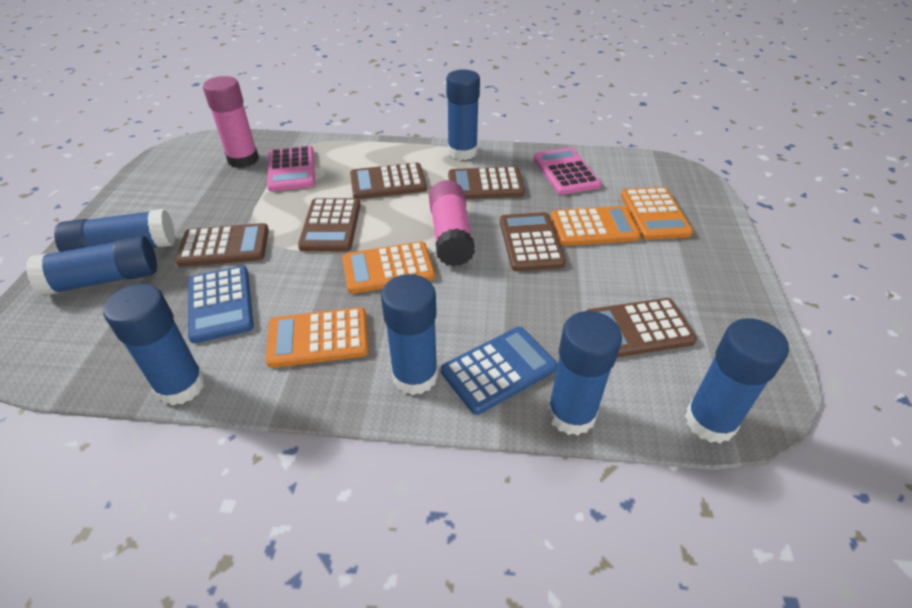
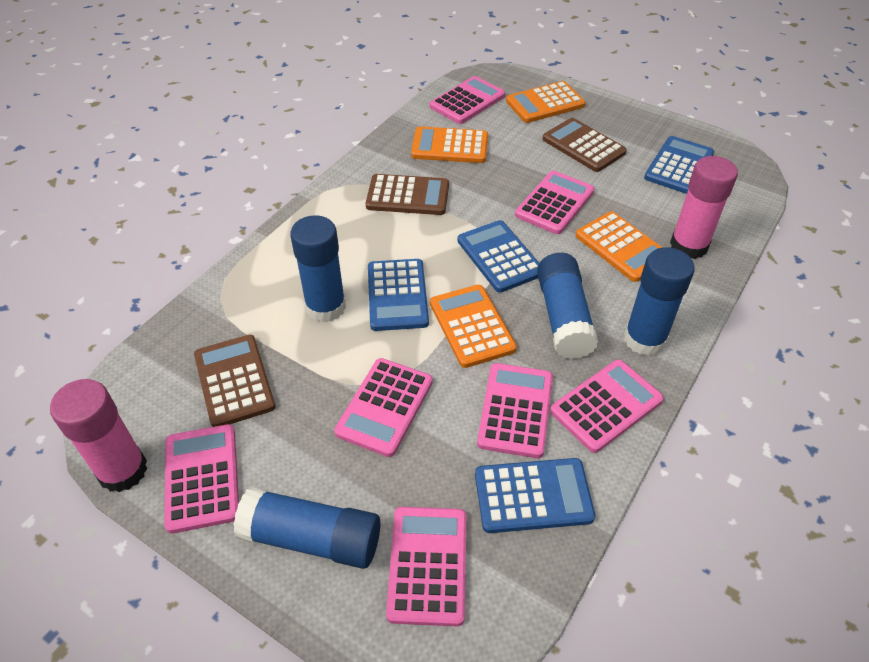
blue calculator: [188,266,254,343] [441,327,558,415] = 2 -> [368,259,429,331] [457,220,539,293] [475,458,595,533] [644,136,714,194] = 4
blue glue stick: [26,236,157,296] [54,209,175,252] [103,284,205,406] [381,274,438,395] [446,70,480,160] [547,311,622,435] [685,318,789,444] = 7 -> [233,487,380,569] [290,215,346,323] [537,253,598,359] [624,247,695,356] = 4
brown calculator: [175,223,269,267] [298,198,361,251] [350,163,427,199] [448,167,525,199] [500,212,566,271] [586,298,697,357] = 6 -> [194,335,276,427] [366,174,449,215] [543,118,627,172] = 3
pink calculator: [267,146,315,192] [533,148,601,195] = 2 -> [164,424,239,534] [334,358,433,457] [386,507,466,626] [430,76,505,124] [477,363,553,458] [515,171,595,234] [550,359,664,453] = 7

